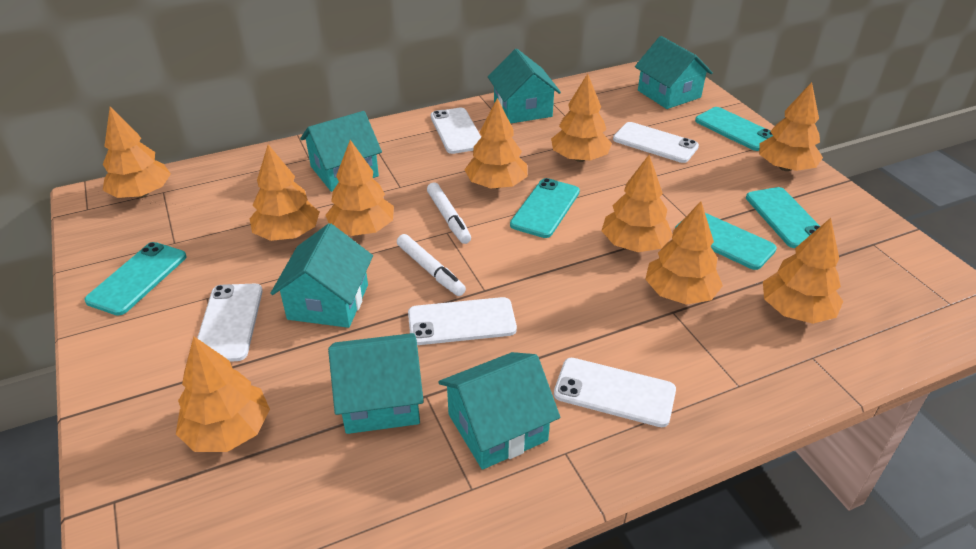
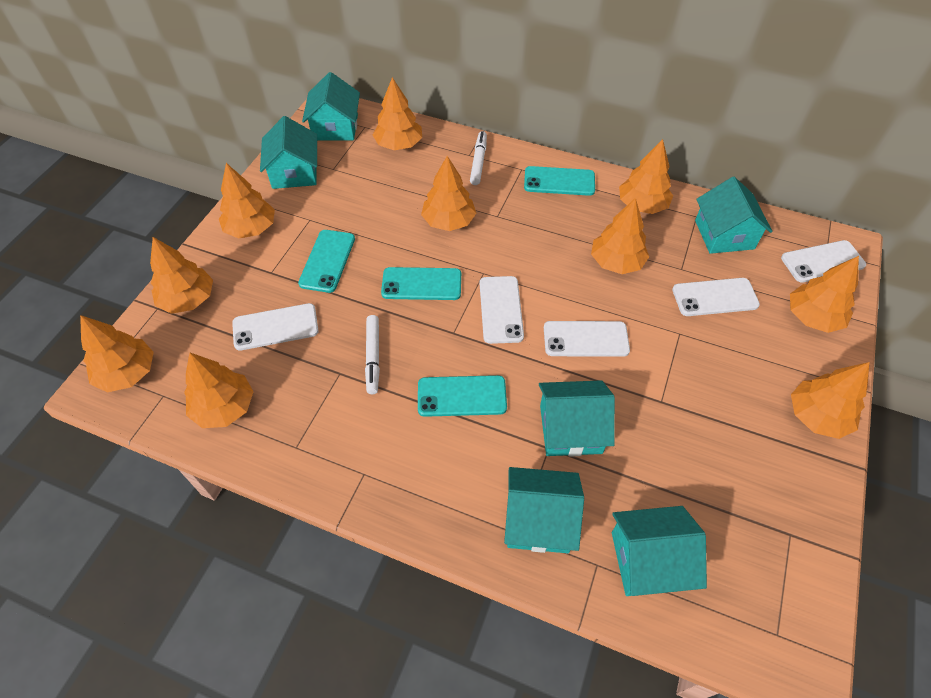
turquoise phone: [84,242,186,316] [510,178,580,238] [675,213,777,270] [695,107,773,151] [746,187,820,248] = 5 -> [298,230,355,293] [381,267,461,300] [418,375,507,417] [524,166,595,196] = 4

